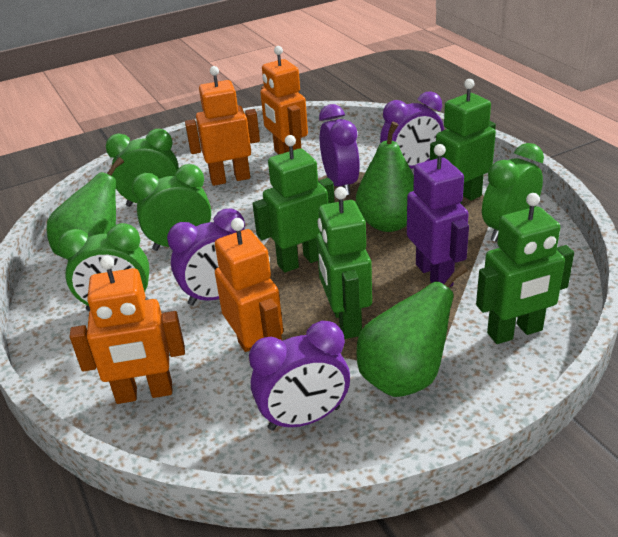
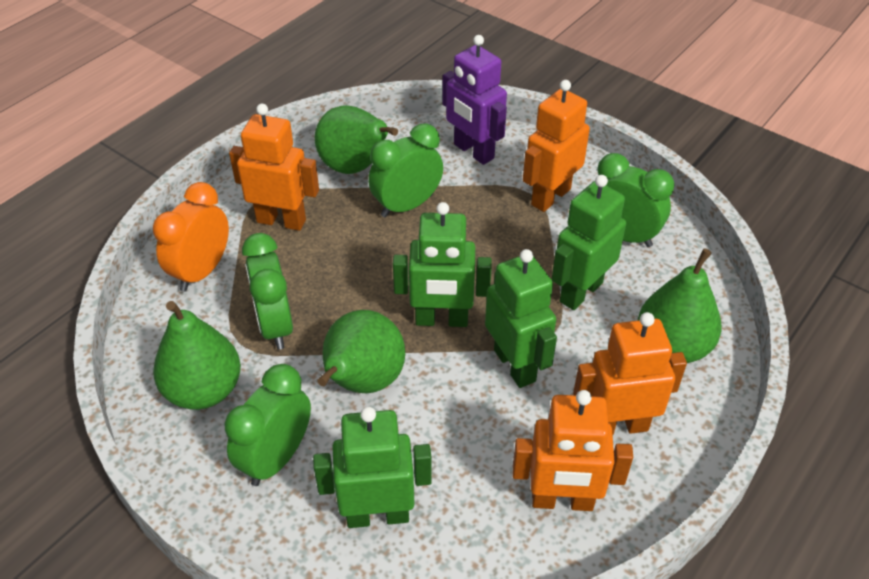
green pear: [47,157,124,260] [356,122,414,232] [356,264,468,397] = 3 -> [153,301,241,410] [315,105,398,174] [317,310,405,393] [638,248,721,363] = 4
orange clock: none = 0 -> [153,182,229,292] = 1
purple clock: [167,208,245,306] [249,321,350,431] [319,104,360,195] [380,91,444,169] = 4 -> none = 0

